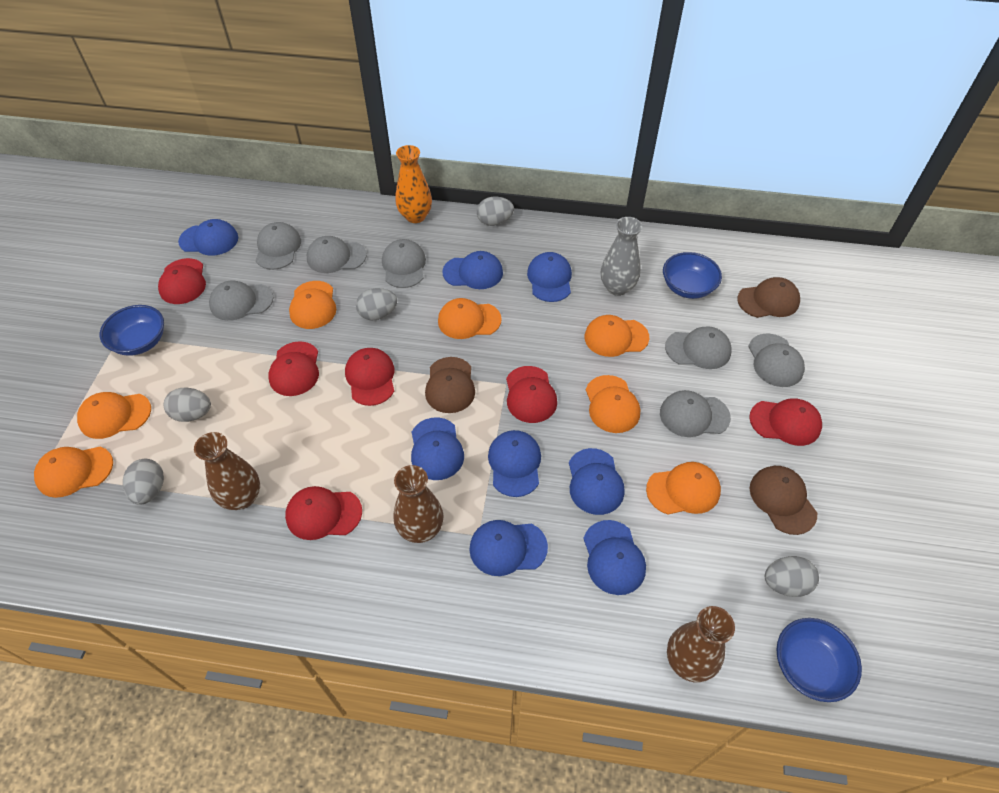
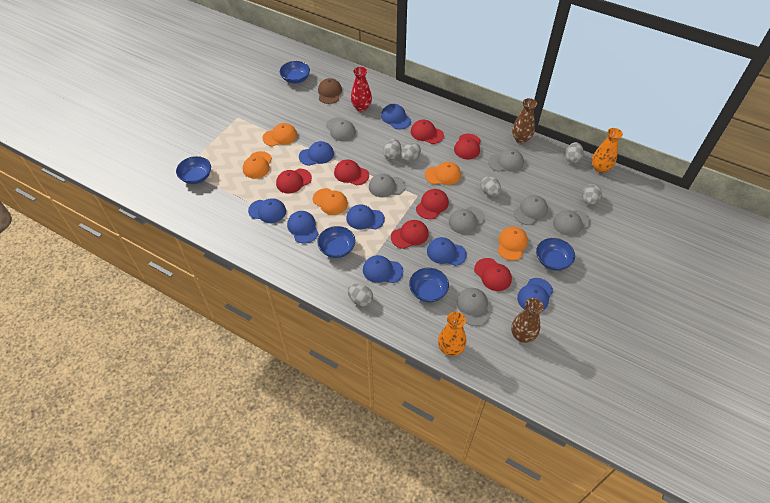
blue bowl: [100,305,164,356] [663,252,722,299] [777,618,862,702] = 3 -> [176,156,211,184] [280,61,310,84] [317,226,355,258] [409,268,449,302] [536,238,575,271] = 5
brown cap: [425,357,475,413] [737,277,800,318] [750,466,817,535] = 3 -> [318,78,342,104] = 1
brown vase: [194,432,260,510] [394,465,443,543] [667,606,735,682] = 3 -> [511,298,544,343] [512,98,537,143] = 2
grey egg: [123,459,164,505] [164,388,211,422] [356,288,397,320] [477,197,514,226] [765,556,819,597] = 5 -> [348,284,373,307] [383,139,401,160] [401,142,421,162] [481,176,501,197] [565,142,584,164] [582,184,602,205] = 6
grey vase: [601,217,642,296] = 1 -> none = 0
orange cap: [34,447,113,498] [77,392,151,439] [289,281,336,329] [438,298,502,339] [585,315,649,357] [586,375,640,433] [646,462,721,515] = 7 -> [243,151,272,179] [263,123,297,146] [313,188,348,215] [425,162,461,185] [498,227,528,261] = 5
orange vase: [396,145,432,223] = 1 -> [438,312,466,356] [592,128,623,173] = 2
red cap: [158,258,206,304] [268,341,319,396] [285,486,362,540] [345,348,394,406] [506,366,557,423] [749,398,822,446] = 6 -> [276,169,312,194] [334,159,369,185] [391,220,429,249] [411,119,444,144] [416,189,449,219] [454,134,481,159] [474,258,512,291] = 7
red vase: none = 0 -> [351,67,372,111] = 1

